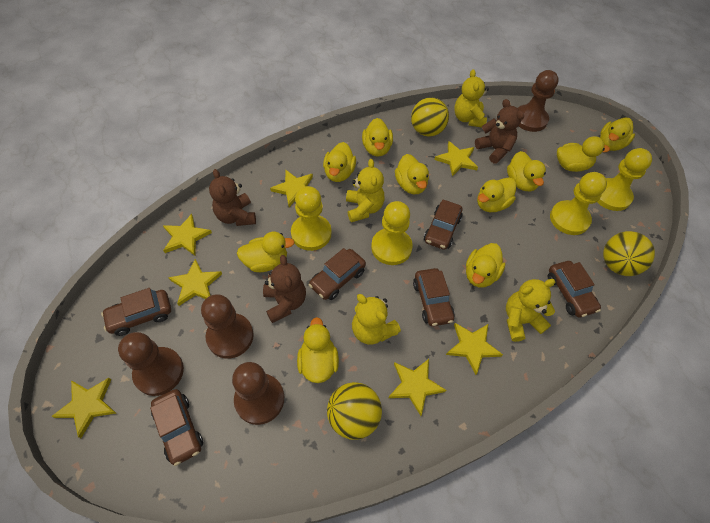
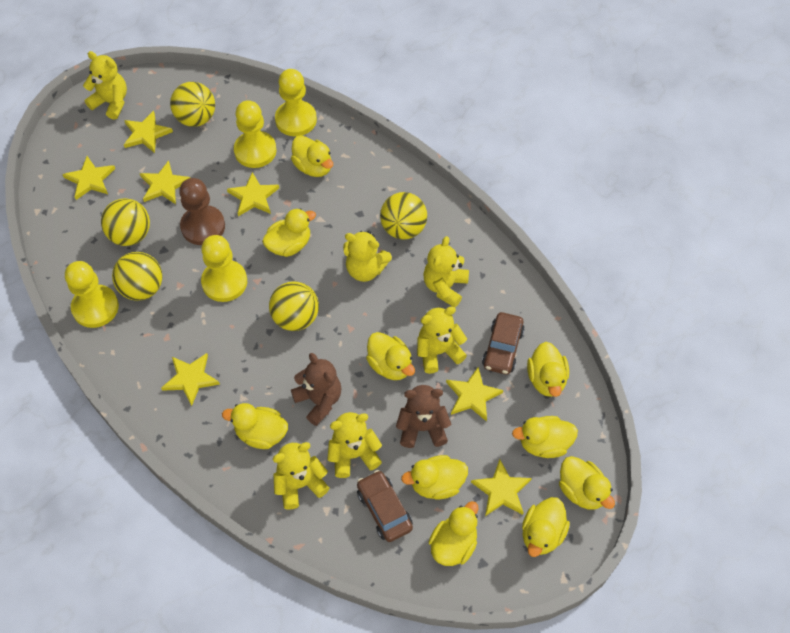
brown car: [101,288,171,336] [150,389,203,466] [309,248,366,300] [413,268,455,326] [424,200,463,250] [548,261,601,318] = 6 -> [357,470,413,542] [482,312,525,374] = 2
brown pawn: [118,332,184,396] [201,294,254,359] [232,362,284,425] [518,70,559,132] = 4 -> [179,178,225,245] = 1
brown teddy bear: [209,169,256,226] [263,255,306,323] [475,99,524,164] = 3 -> [291,353,342,426] [396,385,452,448] = 2
yellow ball: [327,382,382,440] [411,97,449,137] [603,231,655,276] = 3 -> [101,198,150,246] [112,252,162,301] [170,82,215,127] [269,281,319,331] [380,192,427,239] = 5
yellow teddy bear: [346,159,384,222] [352,294,401,345] [454,69,489,127] [506,279,556,342] = 4 -> [83,51,127,120] [273,442,330,510] [327,412,382,478] [343,231,392,282] [417,306,467,374] [423,236,469,307] = 6

